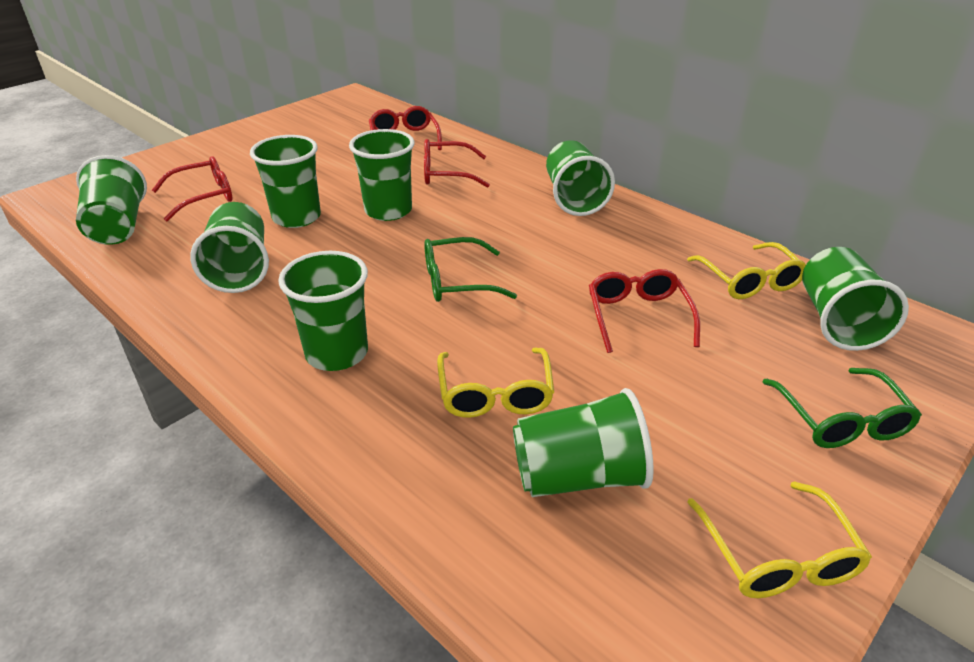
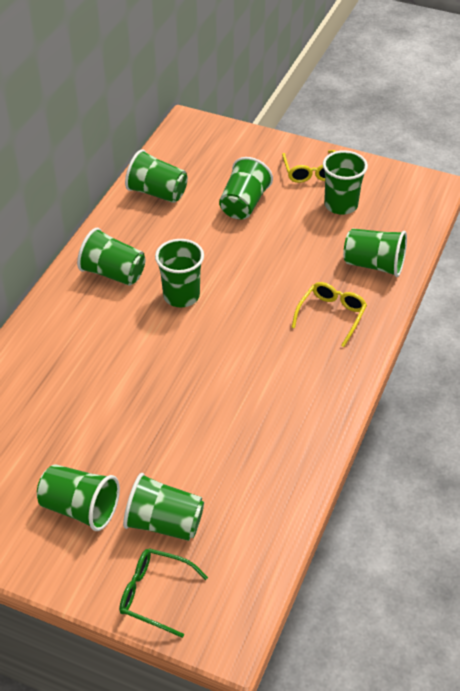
green glasses: [424,237,517,302] [762,368,922,448] = 2 -> [119,548,208,638] = 1
red glasses: [152,156,233,222] [369,106,442,150] [424,139,490,188] [589,269,700,353] = 4 -> none = 0
yellow glasses: [437,348,554,418] [687,242,806,299] [687,481,872,598] = 3 -> [282,150,335,183] [291,282,367,347] = 2

